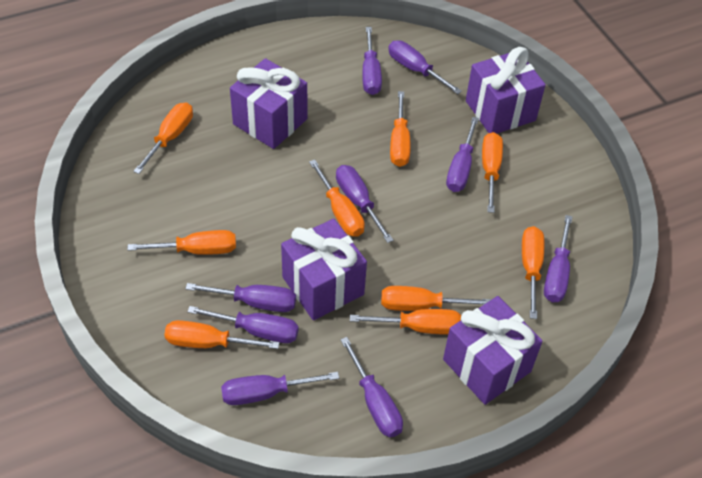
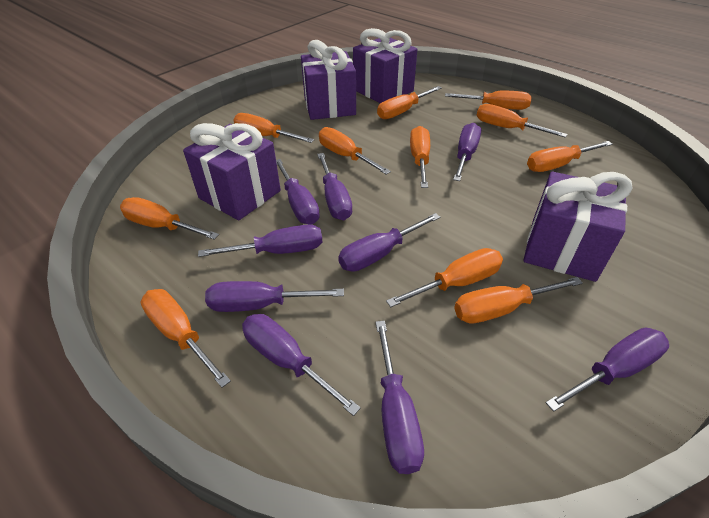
orange screwdriver: [127,230,236,255] [133,102,193,174] [164,320,280,349] [309,160,365,237] [350,309,461,335] [381,286,492,311] [390,91,411,167] [482,132,503,213] [522,226,544,319] = 9 -> [120,197,219,240] [141,289,231,388] [233,113,314,143] [319,127,391,175] [377,86,442,119] [386,248,503,307] [410,126,430,188] [445,91,532,110] [454,277,583,323] [477,104,568,138] [527,141,613,172] = 11

